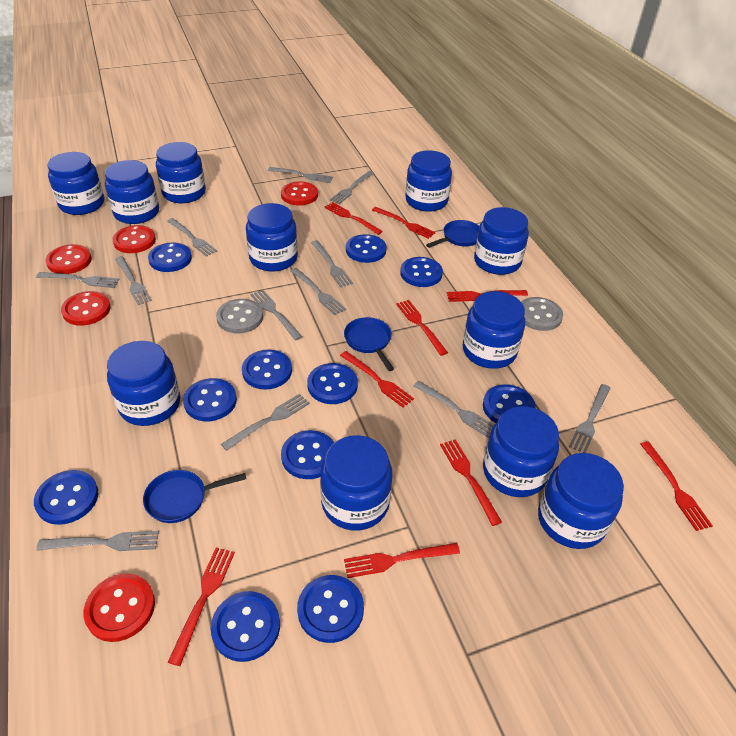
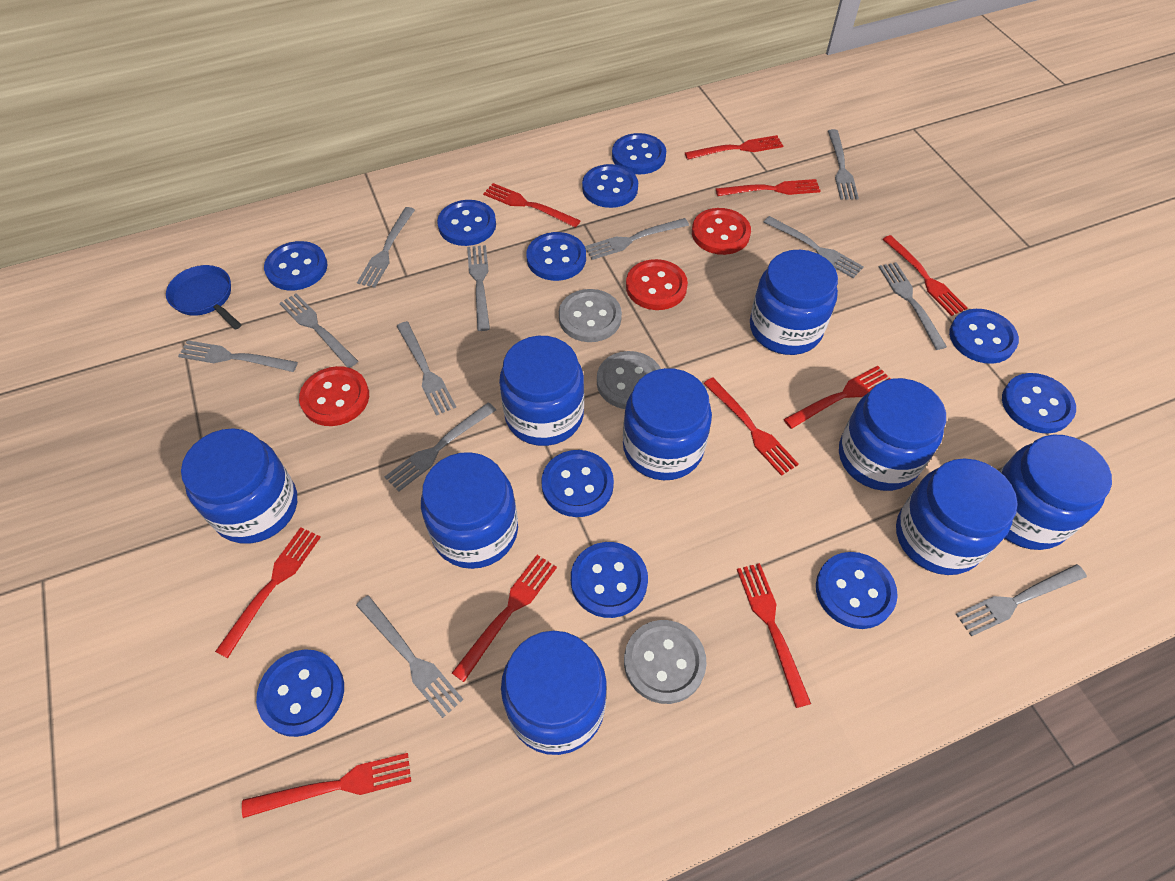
blue jar: [47,152,104,215] [105,160,159,224] [107,341,180,426] [156,142,206,203] [246,203,298,272] [320,435,392,531] [405,150,452,212] [463,291,525,369] [474,207,529,275] [483,406,559,497] [538,453,624,549] = 11 -> [181,428,297,544] [421,452,518,569] [499,336,584,446] [501,631,607,755] [623,368,712,480] [750,250,838,355] [839,378,946,491] [896,458,1018,575] [999,435,1112,550] = 9
blue pan: [143,470,246,523] [344,317,394,371] [426,220,479,248] = 3 -> [166,265,241,330] = 1
grey button: [216,299,263,333] [521,297,563,331] = 2 -> [559,289,622,342] [597,351,661,409] [624,620,707,704] = 3
red button: [45,244,92,274] [61,291,110,326] [83,573,155,642] [113,225,156,253] [281,181,318,205] = 5 -> [299,366,369,426] [626,259,688,310] [692,208,751,255] = 3
red fork: [168,547,235,666] [324,202,383,235] [340,351,414,408] [344,543,460,578] [372,207,436,239] [396,300,448,356] [440,439,502,526] [447,290,528,302] [640,441,713,531] = 9 -> [215,527,321,658] [242,753,411,818] [452,555,557,682] [483,183,581,228] [685,135,783,160] [703,377,799,476] [716,179,821,196] [737,563,811,708] [784,366,891,429] [882,235,967,316] = 10

